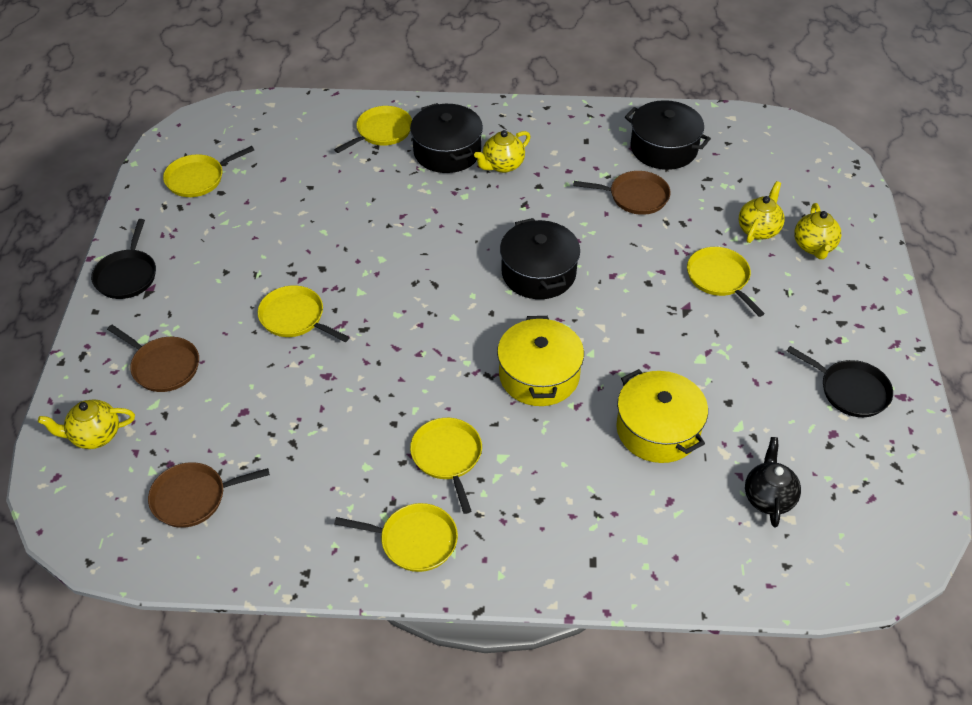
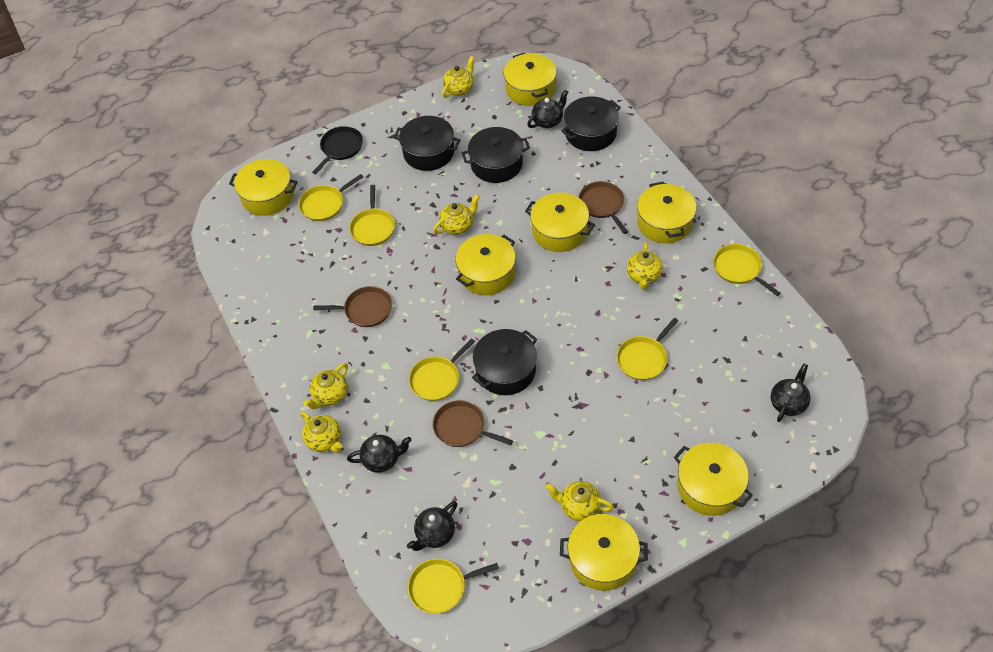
black pan: [91,219,156,299] [787,346,893,417] = 2 -> [312,126,363,174] = 1
black pot: [410,103,483,173] [500,218,580,299] [625,100,711,170] = 3 -> [393,116,460,171] [462,127,530,183] [472,329,537,395] [561,96,621,151] = 4
black teapot: [745,437,801,527] = 1 -> [347,435,411,473] [407,501,457,551] [527,90,568,128] [771,363,810,422] = 4
yellow pot: [497,316,584,406] [616,369,708,463] = 2 -> [229,159,297,216] [456,234,516,295] [504,53,557,106] [525,193,595,252] [560,514,648,591] [637,182,697,243] [674,443,753,516] = 7
yellow teapot: [38,399,135,449] [474,130,530,173] [739,181,785,243] [794,203,841,259] = 4 -> [301,412,342,453] [304,363,348,409] [433,194,480,235] [442,56,474,98] [546,481,614,521] [627,242,662,290] = 6

